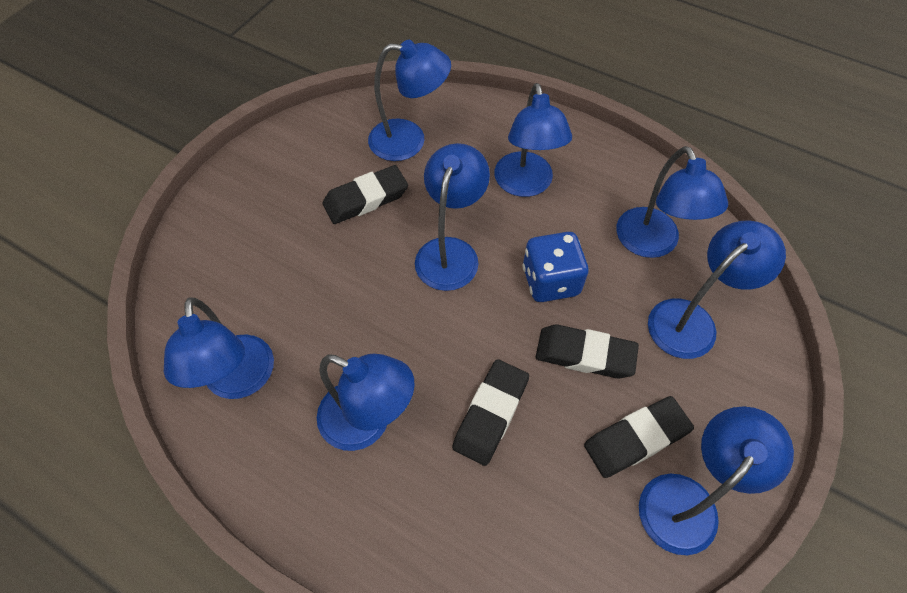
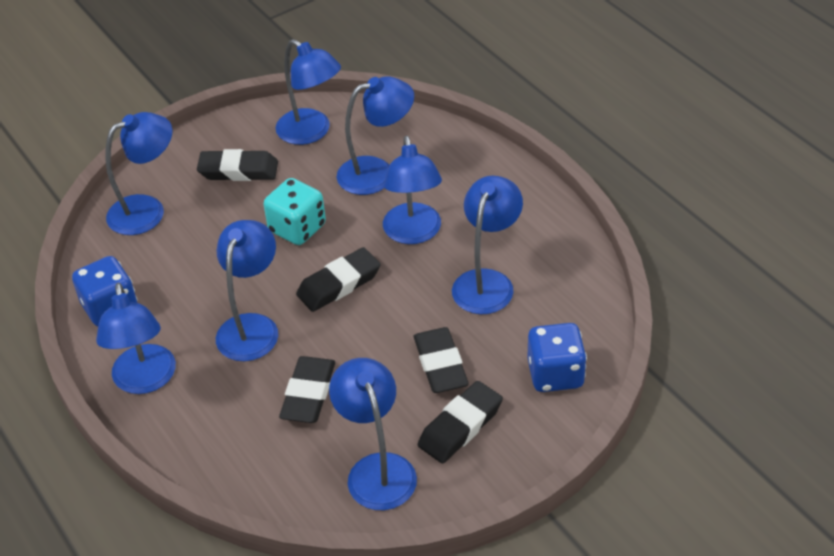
black eraser: [323,165,408,224] [452,359,529,466] [536,325,639,378] [584,396,694,478] = 4 -> [197,149,278,181] [279,356,335,423] [296,247,381,312] [414,327,469,393] [418,381,503,463] = 5
blue dice: [523,232,588,302] = 1 -> [72,256,137,327] [527,323,587,392] = 2
turquoise dice: none = 0 -> [263,178,326,245] = 1

